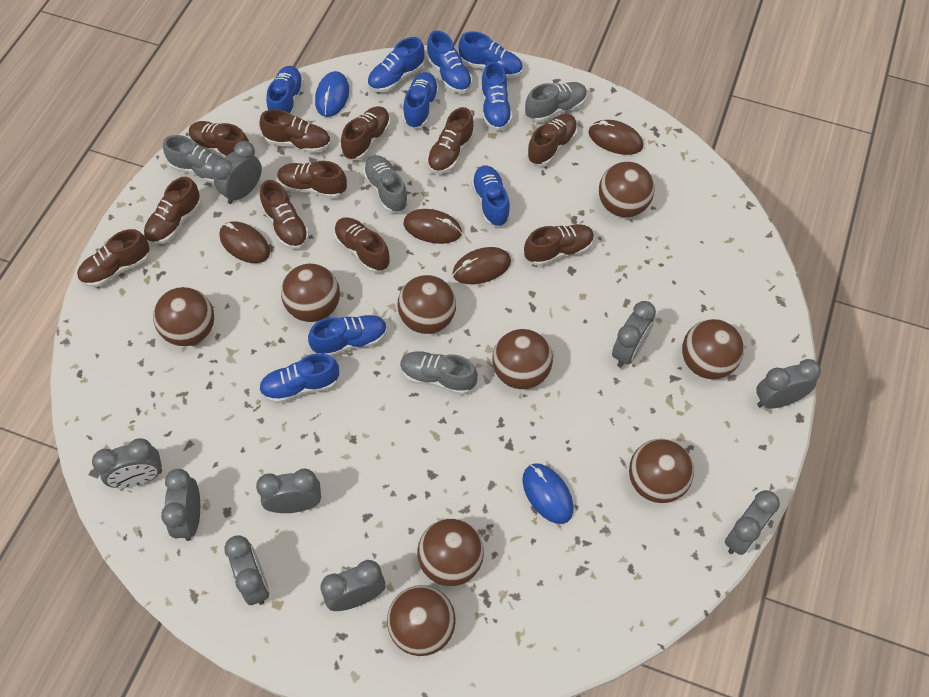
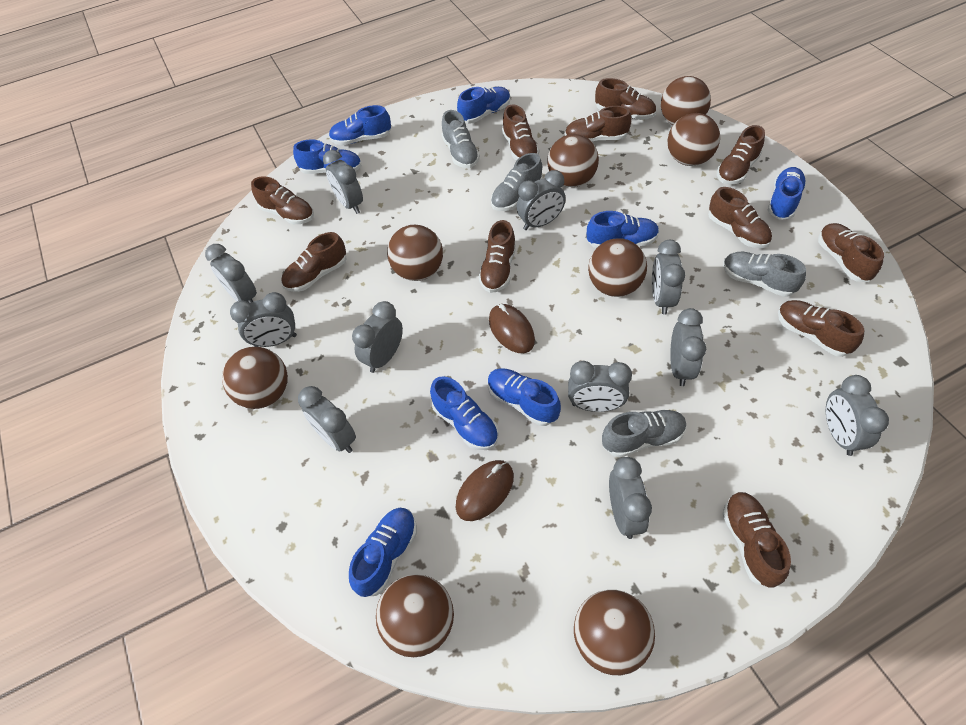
blue mouse: [315,71,349,117] [522,463,574,524] = 2 -> none = 0
blue shoe: [259,353,339,403] [266,66,304,116] [308,315,388,356] [367,37,425,92] [403,72,439,129] [427,31,473,93] [459,31,523,79] [471,166,511,227] [481,61,513,131] = 9 -> [293,139,362,174] [329,105,391,146] [349,508,417,597] [430,376,499,450] [457,87,511,123] [488,368,561,426] [587,211,659,248] [767,167,806,220] = 8
brown ball: [153,287,214,346] [281,264,340,322] [387,585,456,656] [397,275,456,334] [417,519,484,586] [492,329,553,389] [599,162,655,217] [629,439,694,503] [682,319,744,379] = 9 -> [222,347,288,409] [376,574,454,657] [387,225,443,281] [547,134,599,187] [574,590,655,675] [588,238,647,297] [661,76,711,125] [668,113,720,166] = 8
brown mouse: [219,221,270,263] [403,209,462,244] [453,247,511,284] [588,120,643,155] = 4 -> [456,460,514,521] [489,304,535,353] = 2
grey clock: [92,438,162,488] [161,469,200,541] [212,141,262,204] [224,535,269,605] [256,468,321,513] [320,560,386,611] [612,301,656,367] [725,490,780,555] [756,359,821,409] = 9 -> [205,244,257,303] [230,292,297,347] [298,386,356,453] [323,150,363,214] [352,301,403,373] [517,170,566,230] [568,361,632,412] [609,457,652,539] [652,240,685,315] [670,308,706,386] [826,375,889,456] = 11

